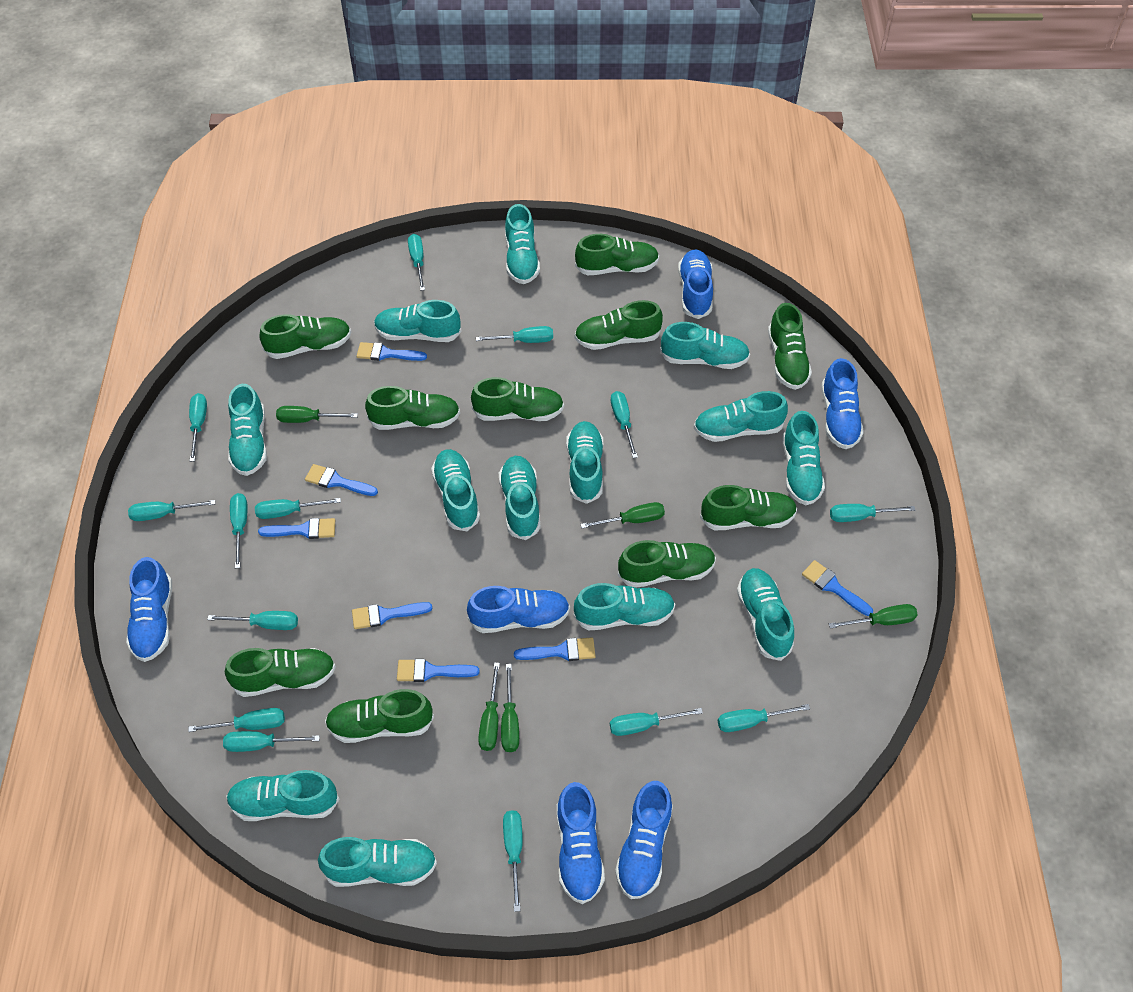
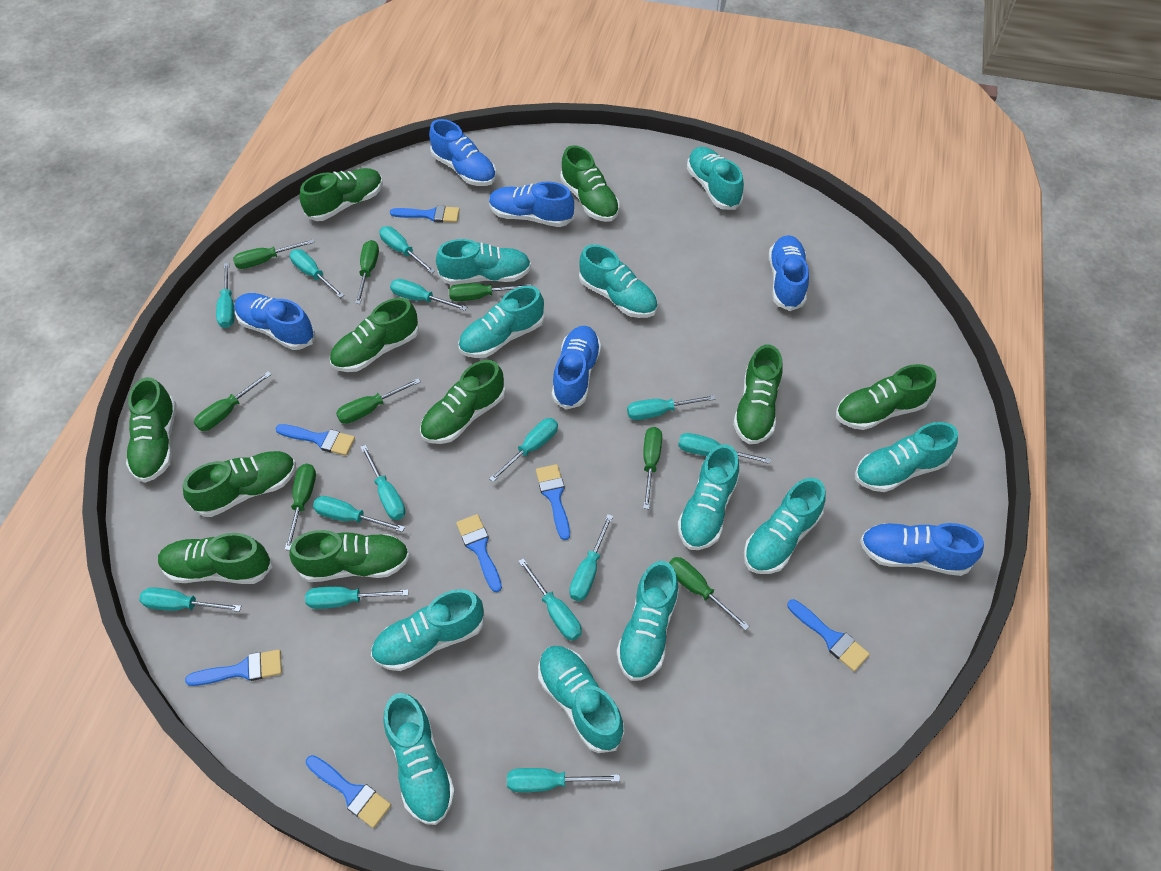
green screwdriver: [276,406,358,423] [478,662,500,751] [501,664,519,752] [580,502,665,528] [829,604,918,629] = 5 -> [194,372,272,431] [233,239,314,269] [285,464,316,550] [336,378,421,424] [355,240,379,304] [449,283,532,301] [643,427,662,509] [669,557,749,630] = 8
turquoise shoe: [226,770,339,821] [228,384,267,476] [318,837,437,887] [374,300,462,342] [431,449,480,531] [499,456,541,540] [505,204,540,284] [566,421,603,504] [573,583,675,630] [660,322,750,369] [694,391,788,442] [737,568,794,661] [782,411,825,505] = 13 -> [371,589,484,671] [383,693,455,825] [436,239,531,285] [458,286,544,358] [538,646,624,753] [579,244,657,318] [617,561,679,681] [678,444,739,550] [687,147,744,210] [744,478,826,574] [855,422,958,492] = 11

